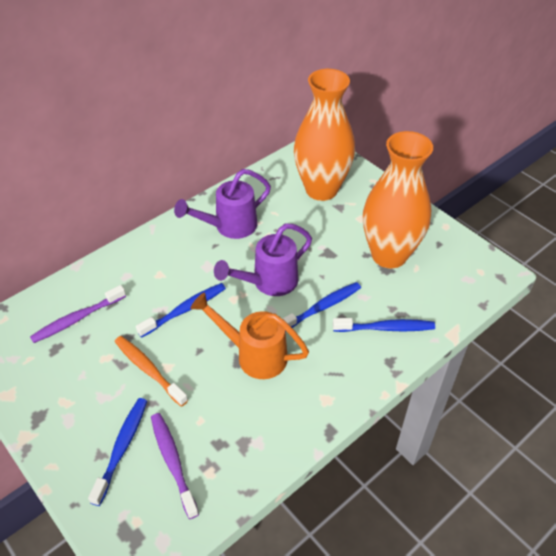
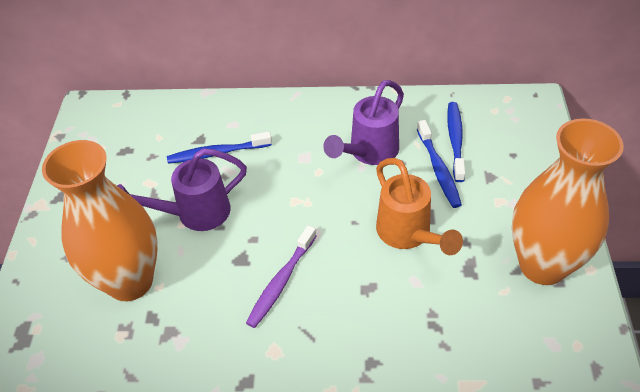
blue toothbrush: [88,398,147,506] [136,283,226,338] [282,282,361,332] [333,318,435,332] = 4 -> [167,132,272,164] [417,120,462,208] [447,102,465,182] = 3
orange toothbrush: [115,336,188,407] = 1 -> none = 0
purple toothbrush: [30,285,126,343] [151,413,199,519] = 2 -> [246,225,316,328] = 1

